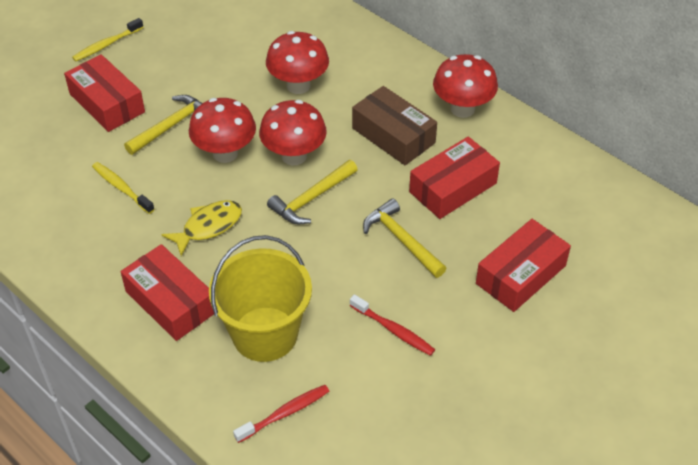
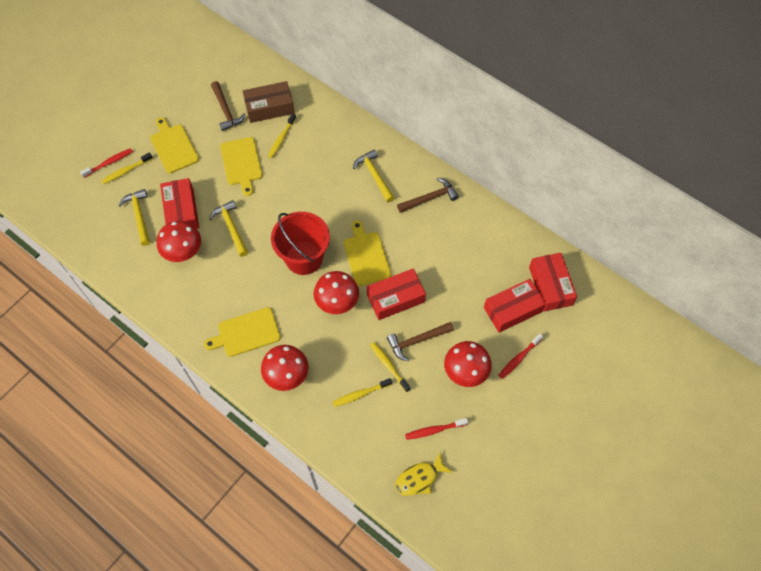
brown hammer: none = 0 -> [211,81,245,131] [387,322,454,361] [397,178,459,213] = 3
red bucket: none = 0 -> [271,212,330,275] = 1
red toothbrush: [233,385,330,443] [350,294,435,356] = 2 -> [80,148,133,178] [405,418,468,440] [498,333,543,379] = 3
yellow bucket: [209,235,312,362] = 1 -> none = 0
yellow cutting board: none = 0 -> [150,117,199,173] [204,307,281,357] [220,137,262,196] [344,221,391,286] = 4
yellow toothbrush: [72,18,144,62] [92,162,155,214] = 2 -> [101,152,153,184] [268,113,296,158] [332,378,392,407] [370,342,411,392] = 4

